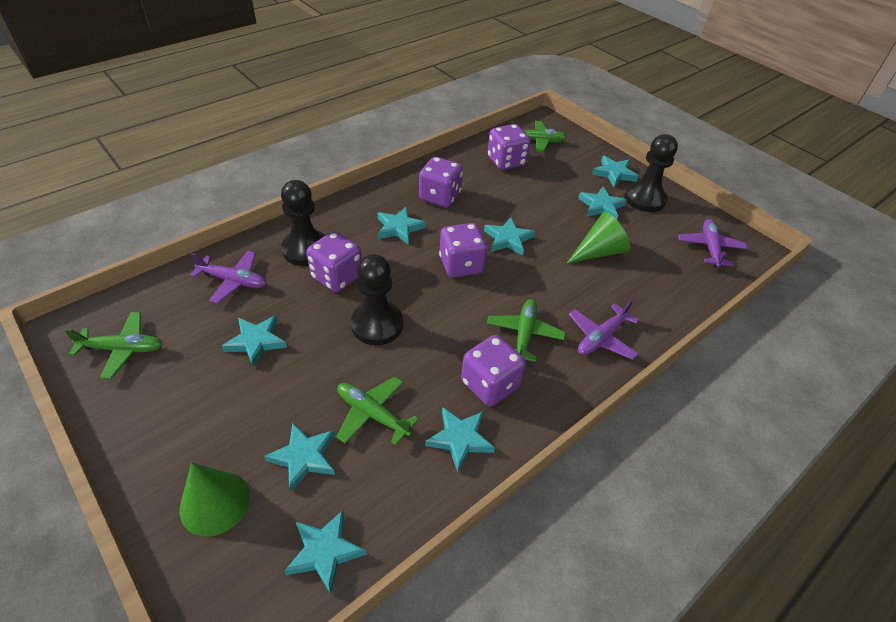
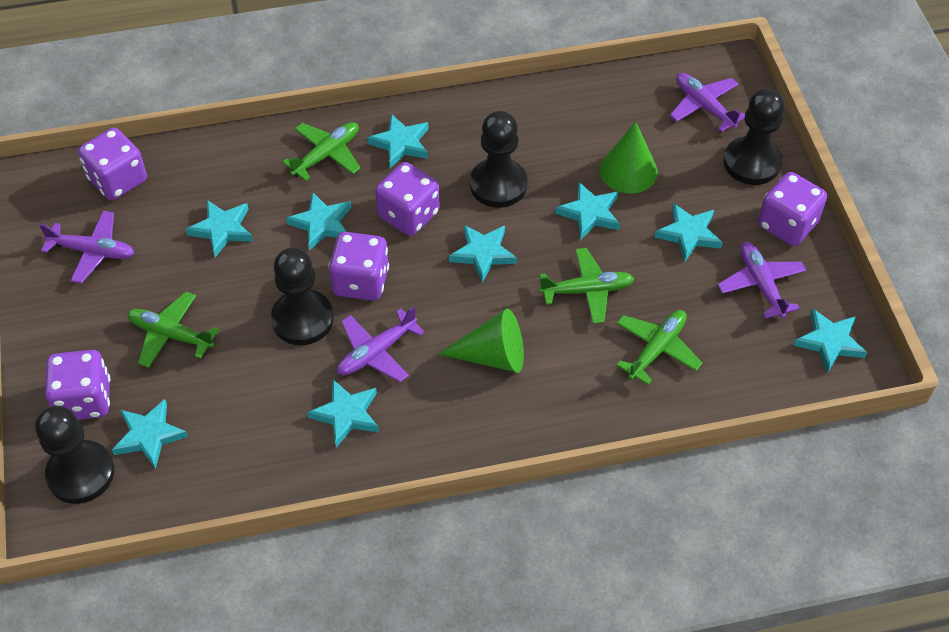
black pawn: [281,180,325,266] [351,254,403,345] [625,134,678,212] = 3 -> [35,406,114,504] [271,248,334,345] [470,111,528,208] [723,88,785,185] = 4
purple plane: [190,251,267,304] [569,299,639,360] [678,219,747,268] = 3 -> [39,211,134,284] [337,306,425,382] [670,73,745,132] [718,242,806,319] = 4
turquoise star: [222,315,287,368] [264,423,335,492] [284,510,366,594] [378,206,426,245] [425,407,495,472] [484,217,535,256] [578,186,627,220] [592,156,638,187] = 8 -> [112,399,188,469] [186,200,253,257] [286,192,351,251] [307,379,379,448] [367,114,429,168] [449,224,517,283] [555,182,620,240] [654,203,723,262] [793,308,867,373] = 9

